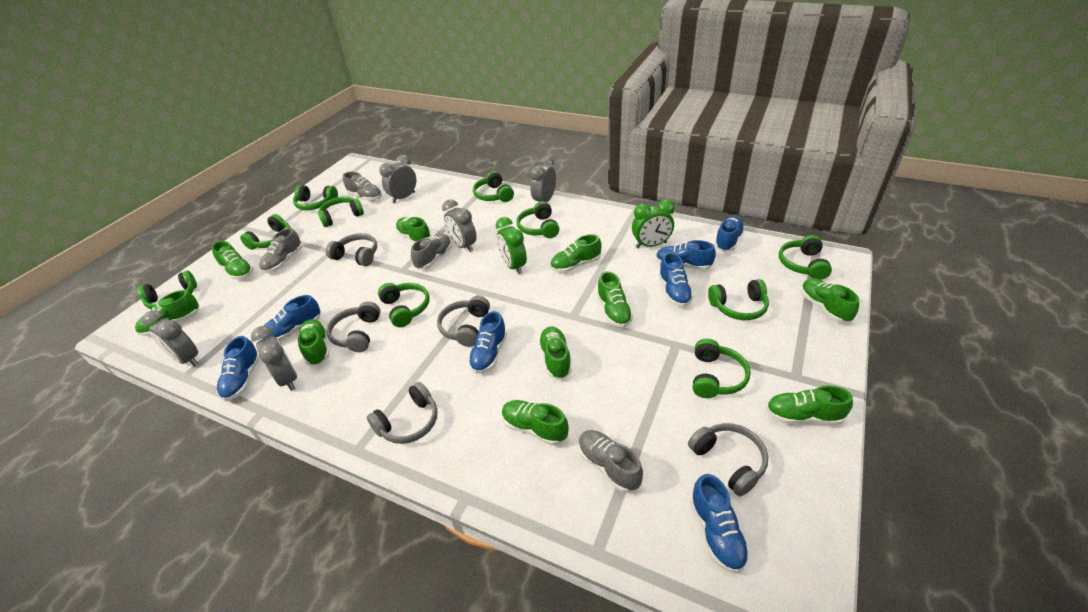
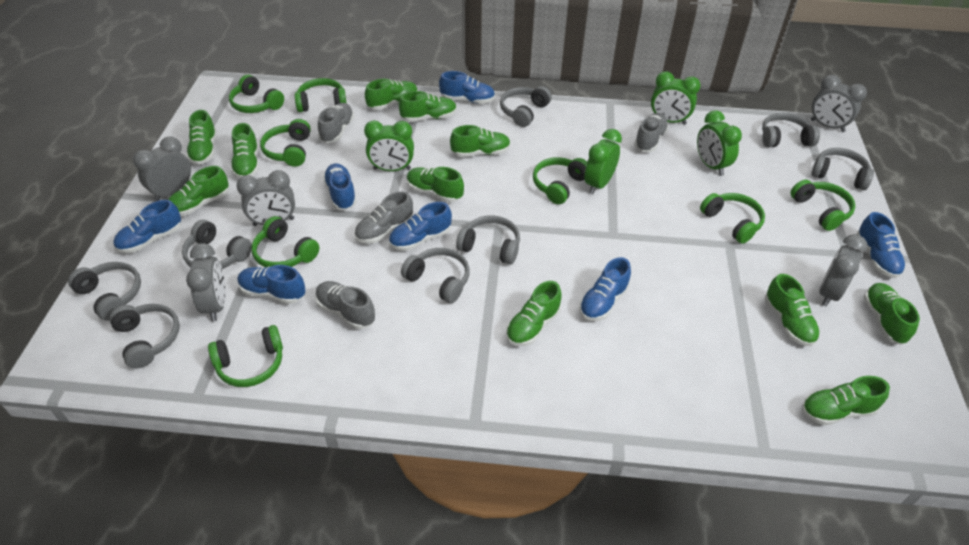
green clock: [496,217,527,274] [632,200,675,248] = 2 -> [364,120,414,171] [584,129,622,194] [651,71,701,125] [697,110,742,176] = 4
green headphones: [137,271,197,309] [240,214,291,250] [293,185,338,210] [318,197,364,227] [378,283,429,327] [473,171,514,202] [517,201,559,238] [693,339,751,398] [708,279,769,320] [779,235,832,280] = 10 -> [208,325,283,387] [229,75,284,113] [251,216,319,267] [260,119,311,167] [295,78,346,112] [533,157,587,204] [700,193,765,244] [790,180,855,231] = 8
green shoe: [135,290,199,336] [211,241,253,280] [298,319,329,365] [395,217,432,244] [502,400,569,445] [538,326,572,379] [550,234,602,273] [597,271,633,327] [766,385,853,425] [801,278,859,322] = 10 -> [168,166,229,216] [186,110,217,165] [231,123,259,178] [365,79,418,110] [399,91,457,122] [407,167,464,202] [450,125,511,157] [506,281,561,346] [765,274,820,346] [802,376,890,425] [864,283,920,345] = 11
grey headphones: [326,233,377,266] [326,301,380,352] [367,382,438,444] [437,296,490,347] [688,423,768,496] = 5 -> [68,262,141,321] [109,304,180,369] [182,220,252,269] [401,248,470,303] [456,215,520,265] [500,86,552,127] [762,113,820,147] [812,148,874,190] = 8

